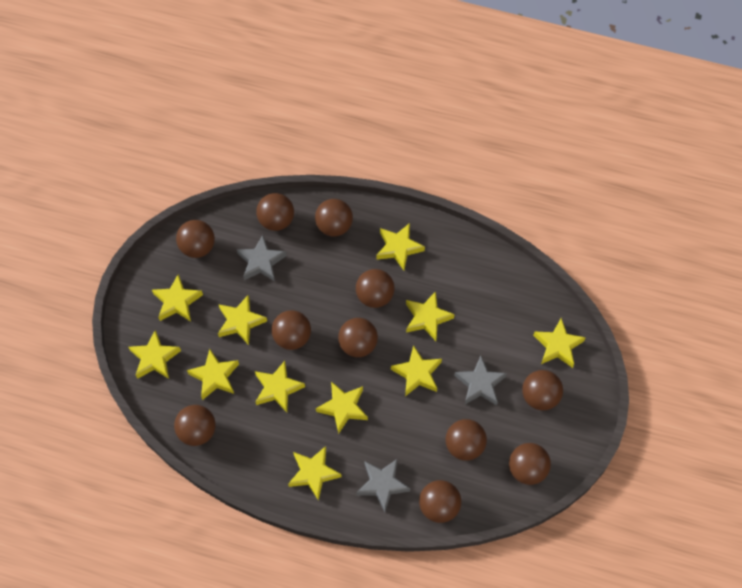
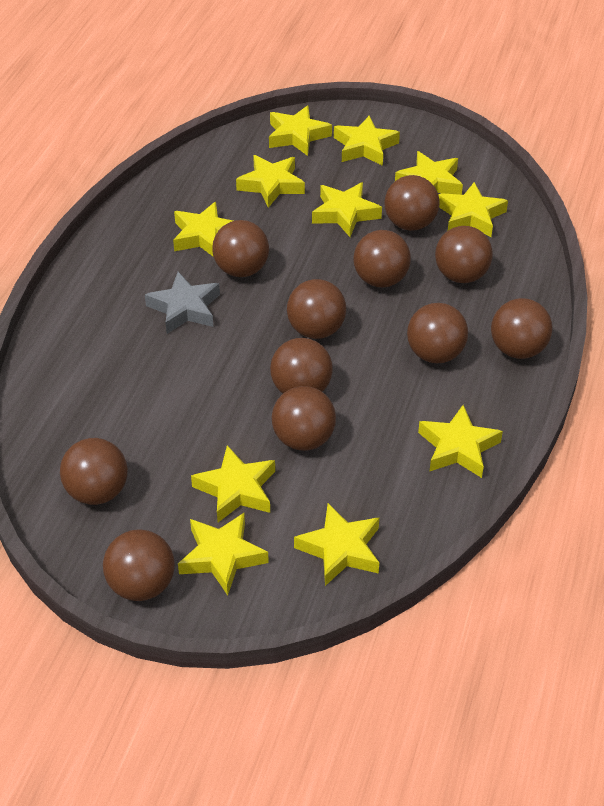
grey star: [237,235,287,282] [356,459,410,512] [454,356,507,405] = 3 -> [145,272,220,334] = 1

